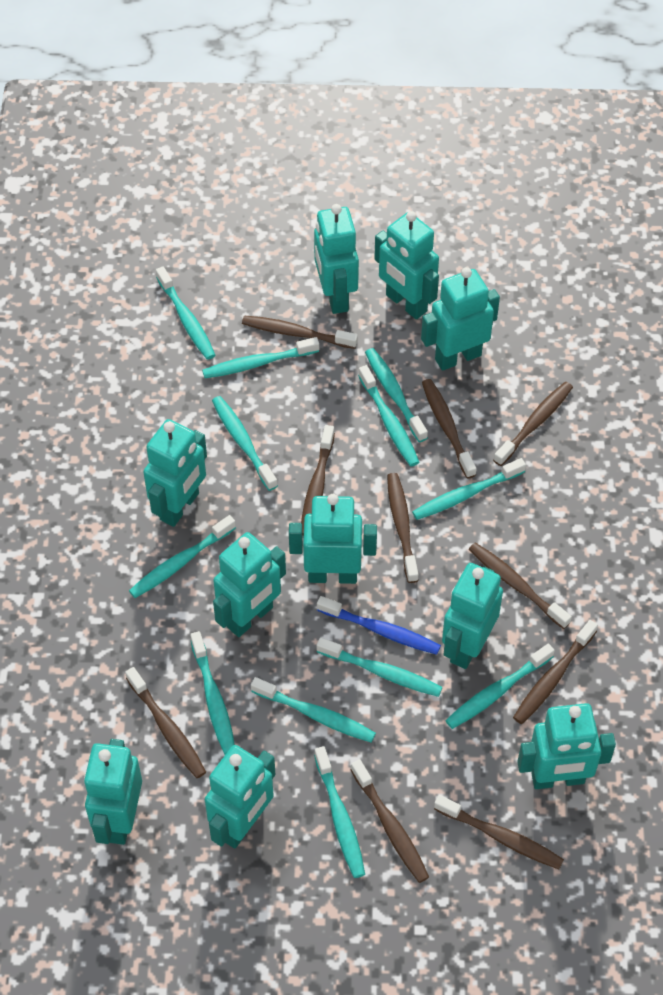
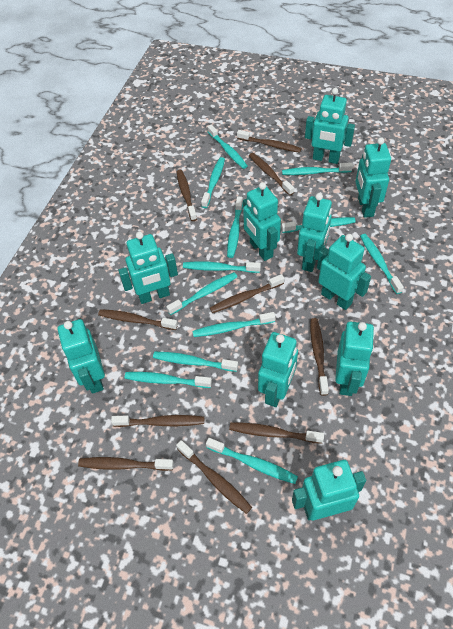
blue toothbrush: [317,596,441,655] = 1 -> none = 0

